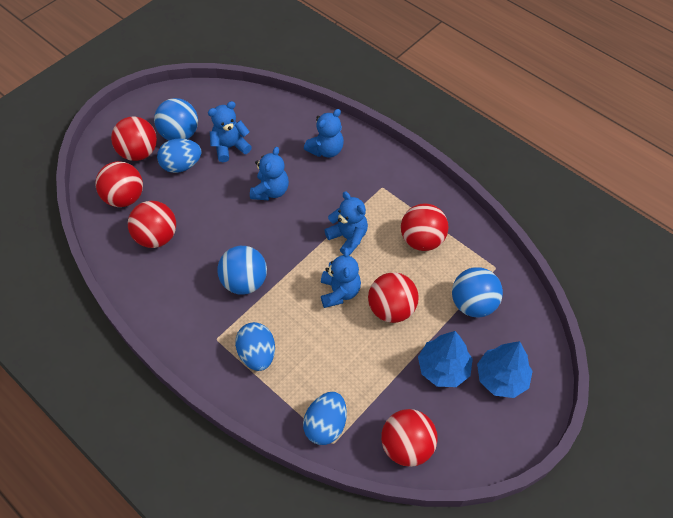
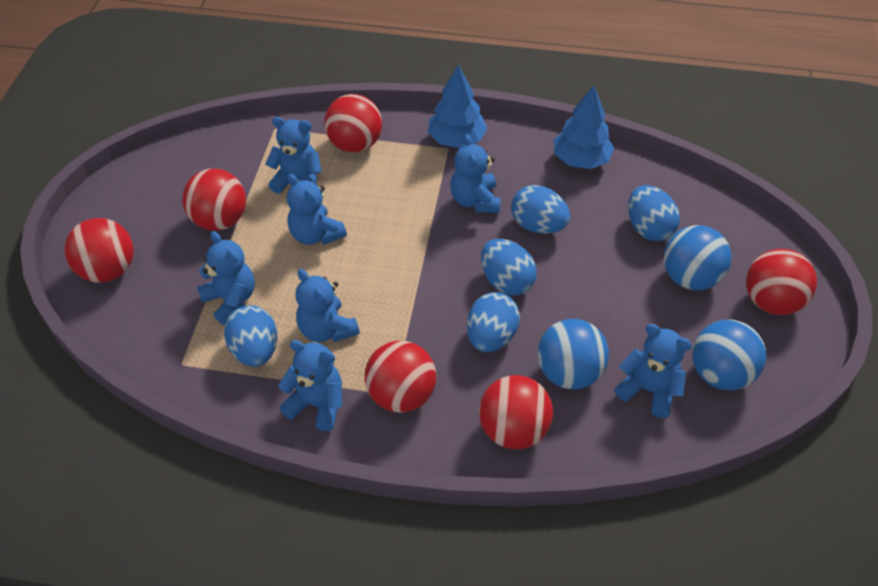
blue egg: [157,138,202,173] [235,322,275,371] [303,392,347,445] = 3 -> [224,305,277,367] [467,292,520,352] [481,239,537,295] [511,185,570,234] [628,185,680,241] = 5
blue teddy bear: [208,101,252,162] [250,147,289,200] [304,109,344,157] [321,248,361,308] [324,192,368,256] = 5 -> [197,231,255,325] [265,117,322,194] [278,340,342,431] [287,174,347,245] [296,269,360,342] [450,134,501,213] [615,324,692,418] = 7

